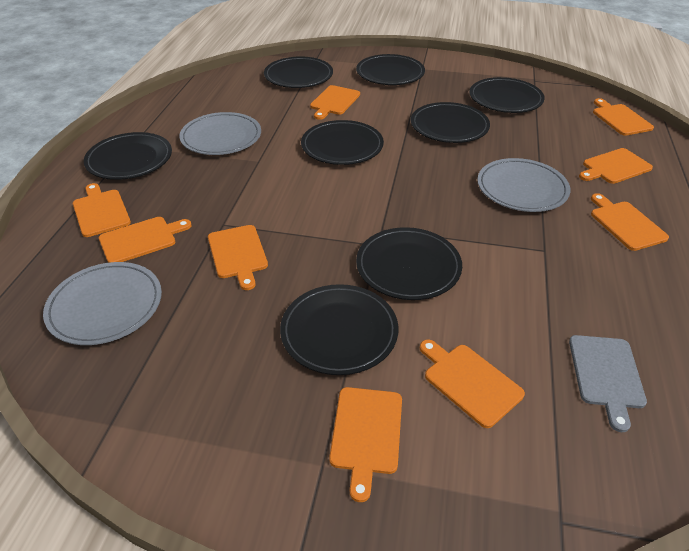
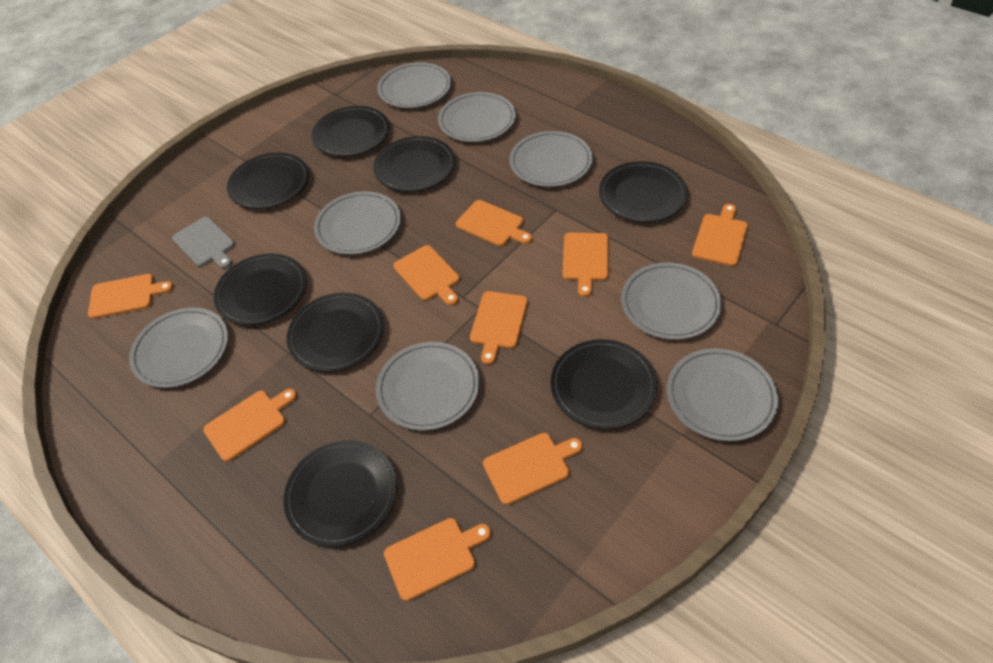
grey plate: [43,262,162,345] [179,112,261,155] [477,158,570,212] = 3 -> [129,308,228,388] [314,191,401,255] [376,342,479,431] [377,62,451,108] [438,92,516,142] [509,131,593,187] [621,262,722,340] [667,348,778,441] = 8

